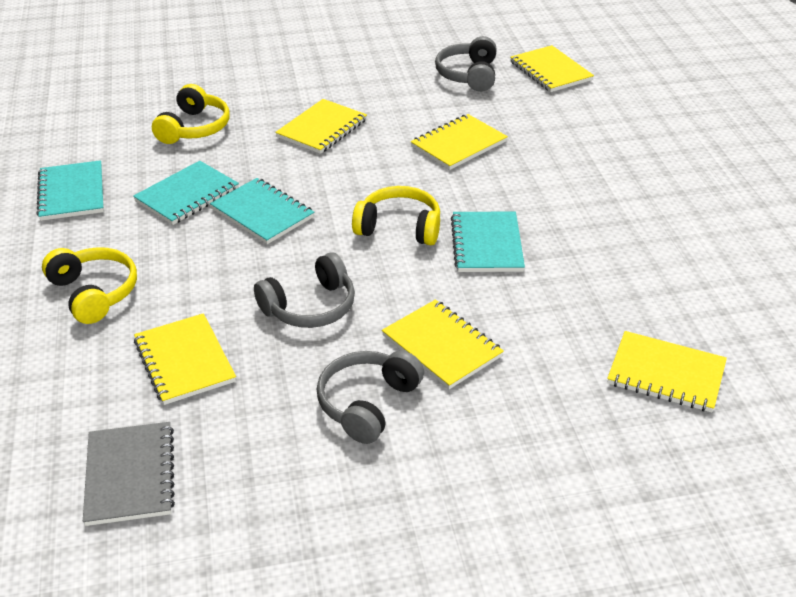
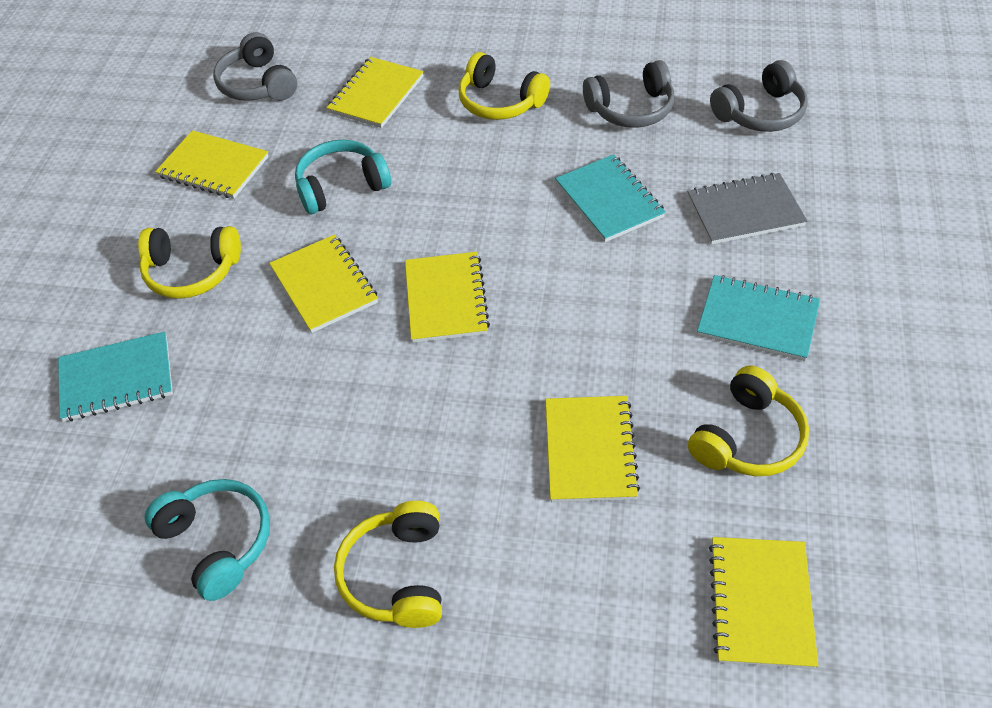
turquoise headphones: none = 0 -> [145,479,270,601] [295,140,391,214] = 2
turquoise notebook: [37,160,104,221] [133,161,239,225] [210,178,314,244] [451,211,525,272] = 4 -> [58,332,173,422] [555,154,666,242] [697,275,820,361] = 3
yellow headphones: [42,247,137,324] [152,84,230,144] [352,186,440,245] = 3 -> [138,226,241,299] [334,501,442,628] [458,52,550,120] [688,366,809,476] = 4

